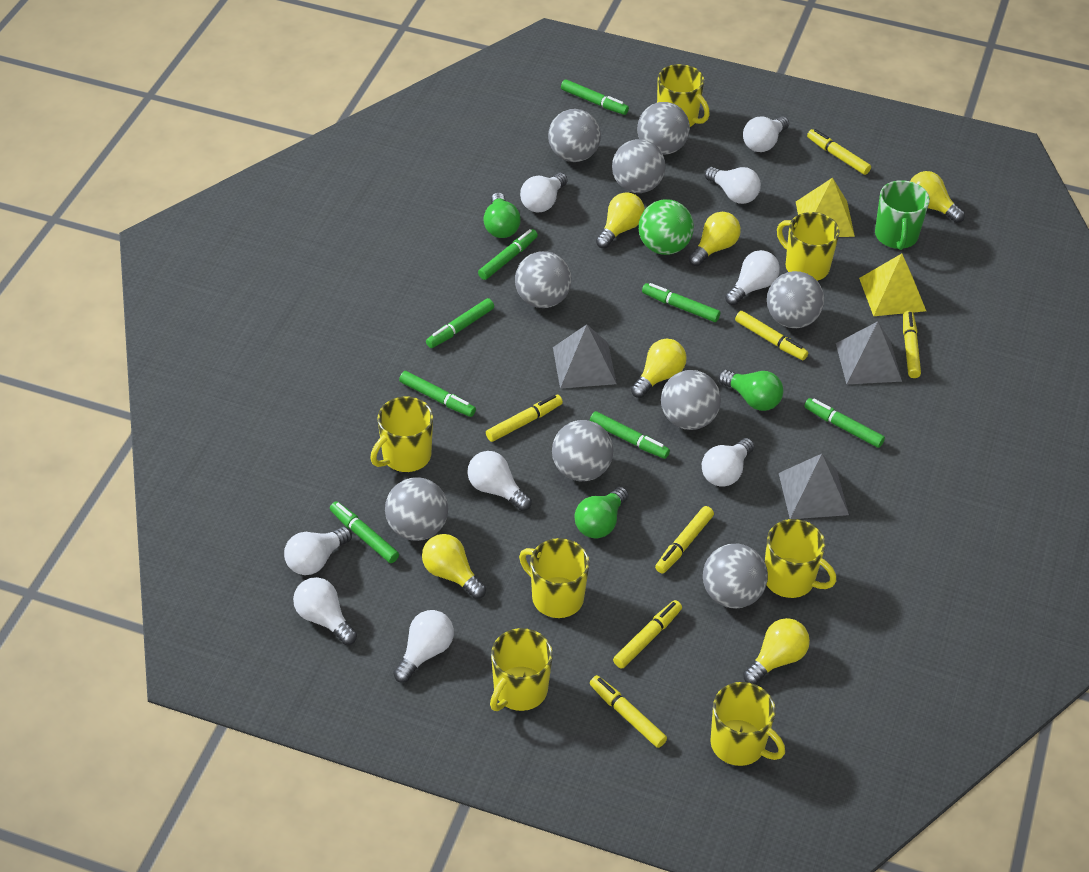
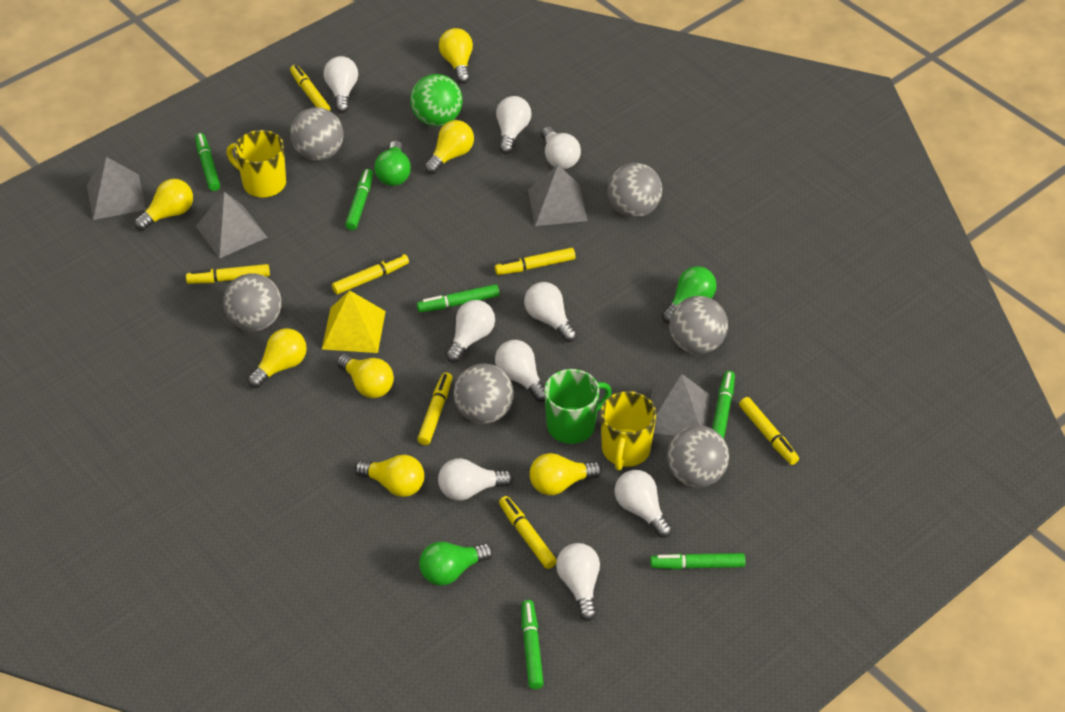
green marker: [330,501,399,563] [399,371,476,417] [426,298,494,348] [478,229,538,280] [561,79,629,115] [590,411,670,459] [642,283,720,322] [804,398,885,448] = 8 -> [195,133,220,191] [345,169,373,230] [417,284,500,313] [521,600,544,689] [650,553,745,569] [712,371,735,439] = 6
grey ball: [385,477,448,541] [515,251,571,308] [548,109,601,162] [552,420,613,481] [612,139,666,193] [637,102,690,155] [661,370,721,430] [703,544,768,608] [767,271,824,328] = 9 -> [223,274,282,331] [290,107,344,161] [453,363,514,424] [608,163,662,217] [667,425,729,488] [669,296,728,354] = 6
grey pyramid: [553,325,617,389] [779,454,849,519] [836,321,902,384] = 3 -> [87,157,146,220] [196,192,268,258] [528,165,588,226] [650,374,710,436] = 4
yellow light bulb: [422,534,486,599] [596,192,645,248] [631,339,687,398] [688,212,741,266] [743,618,810,684] [910,171,965,223] = 6 -> [134,179,193,231] [247,328,307,388] [337,354,394,398] [355,455,425,497] [424,120,474,174] [439,28,473,84] [530,453,602,495] = 7
yellow mug: [370,396,433,472] [490,628,553,711] [519,538,589,618] [657,64,710,127] [710,682,785,766] [765,519,836,598] [777,212,839,281] = 7 -> [227,130,286,198] [601,391,656,471] = 2
yellow pyramid: [796,178,855,237] [859,254,926,316] = 2 -> [322,290,386,353] = 1

